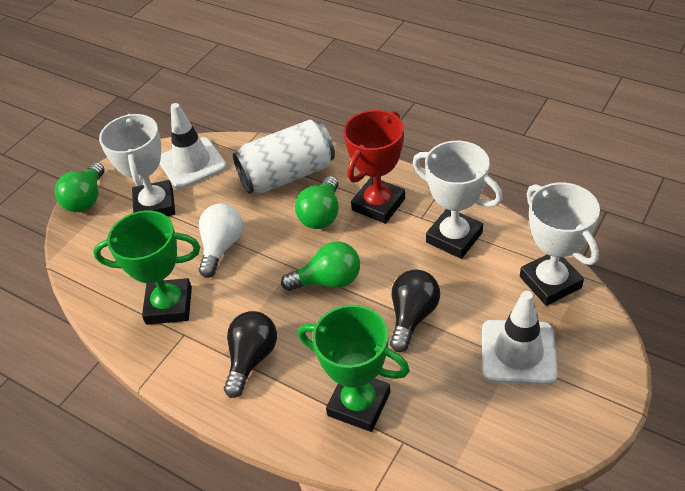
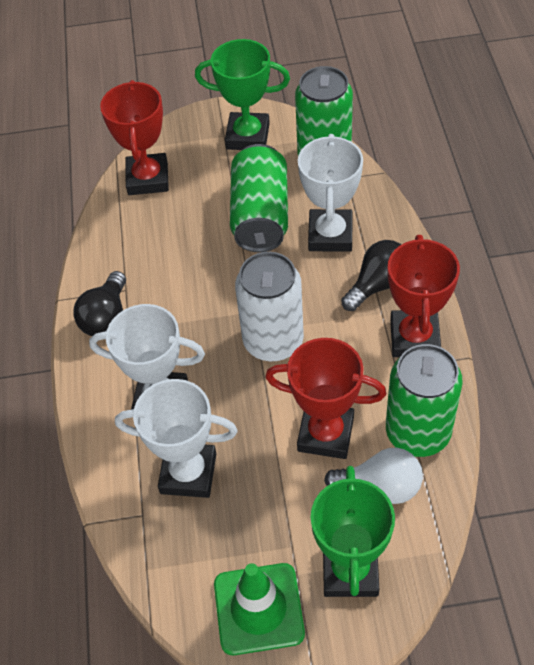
green can: none = 0 -> [230,144,288,252] [295,66,353,156] [386,344,463,457] = 3
green light bulb: [55,162,104,212] [281,241,360,291] [295,176,339,229] = 3 -> none = 0
green traffic cone: none = 0 -> [214,563,305,655] = 1
red trophy: [343,110,405,224] = 1 -> [100,80,169,195] [265,338,386,459] [388,235,460,357] = 3
white traffic cone: [159,103,227,189] [482,291,558,385] = 2 -> none = 0

